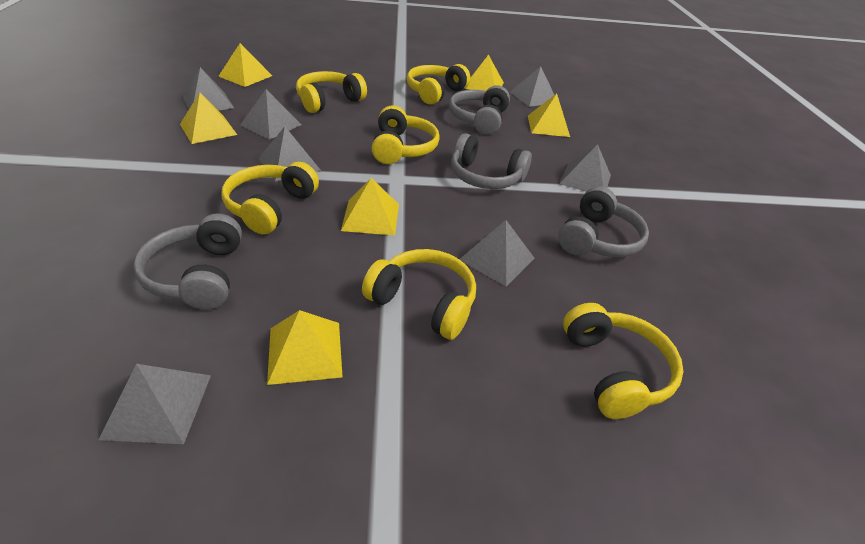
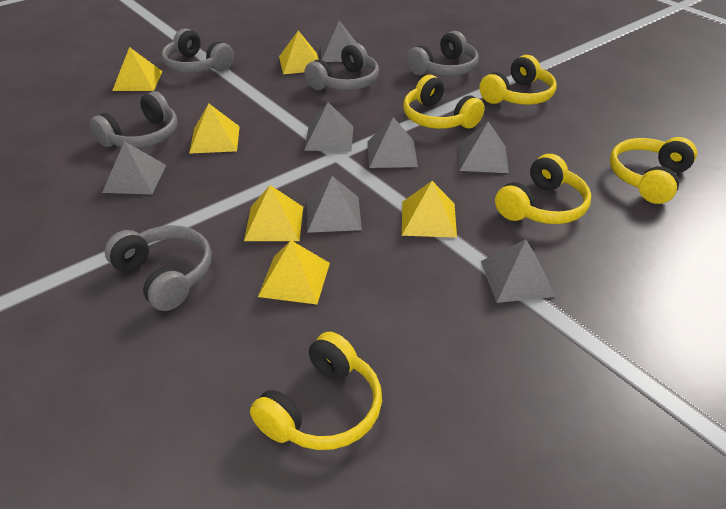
grey headphones: [133,213,242,310] [449,85,510,135] [451,133,532,189] [558,186,649,257] = 4 -> [90,91,177,148] [105,225,212,311] [161,28,234,73] [305,43,379,90] [406,31,479,76] = 5
yellow headphones: [222,162,319,234] [296,71,367,113] [362,249,476,340] [371,106,440,164] [407,64,470,105] [563,303,684,419] = 6 -> [250,332,382,450] [403,75,485,129] [479,55,557,105] [495,154,591,224] [610,137,697,204] = 5

